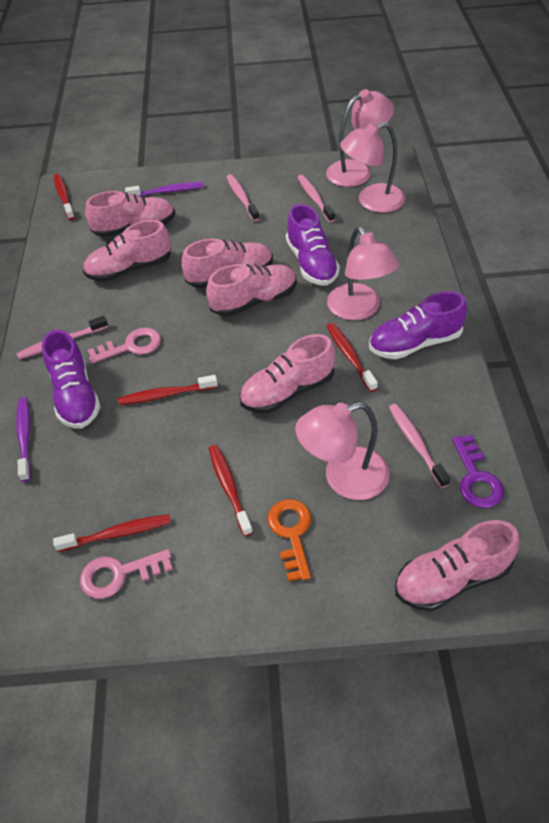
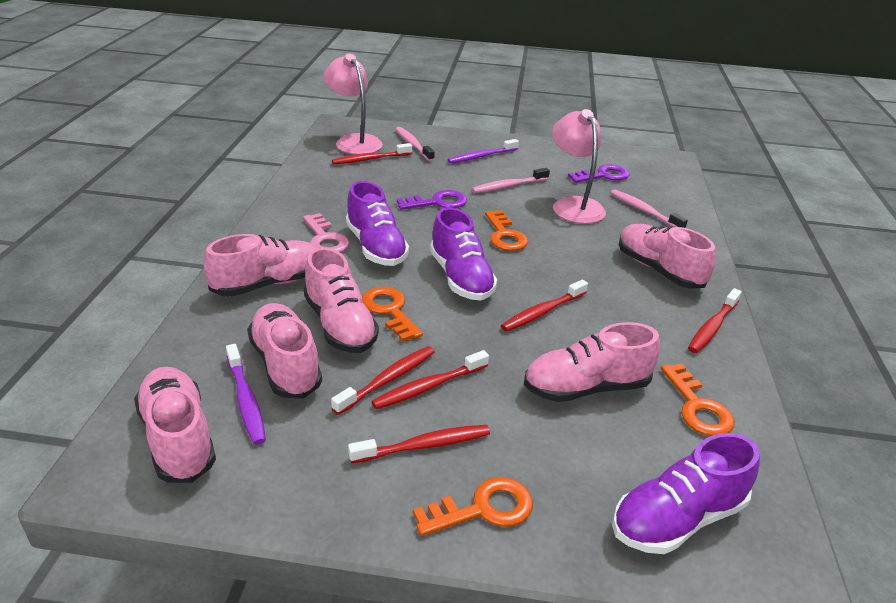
orange key: [267,499,311,581] = 1 -> [362,287,423,342] [413,477,533,536] [485,210,528,251] [661,364,734,436] = 4
pink key: [80,549,173,599] [88,327,161,364] = 2 -> [303,213,349,253] = 1
pink lamp: [295,402,390,500] [326,89,394,187] [327,226,399,320] [340,122,405,213] = 4 -> [323,54,383,154] [552,109,606,224] = 2
pink toothbrush: [16,316,108,360] [226,174,260,221] [298,175,335,223] [389,404,450,488] = 4 -> [395,127,435,161] [472,168,550,193] [610,189,688,228] = 3
purple key: [452,435,504,508] = 1 -> [397,190,467,210] [568,164,630,183] = 2
red toothbrush: [53,514,171,552] [54,174,75,220] [118,375,218,405] [209,445,253,536] [326,323,378,392] = 5 -> [331,346,434,415] [332,143,412,164] [348,425,490,464] [371,350,489,409] [501,279,588,332] [688,288,742,353] = 6

